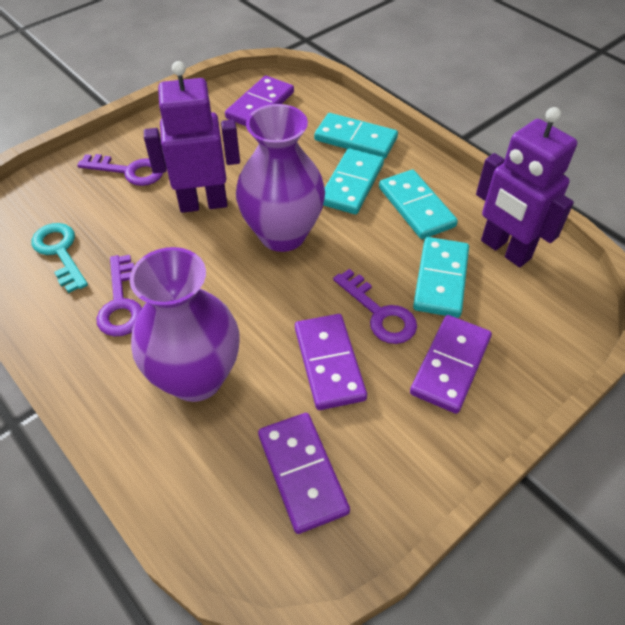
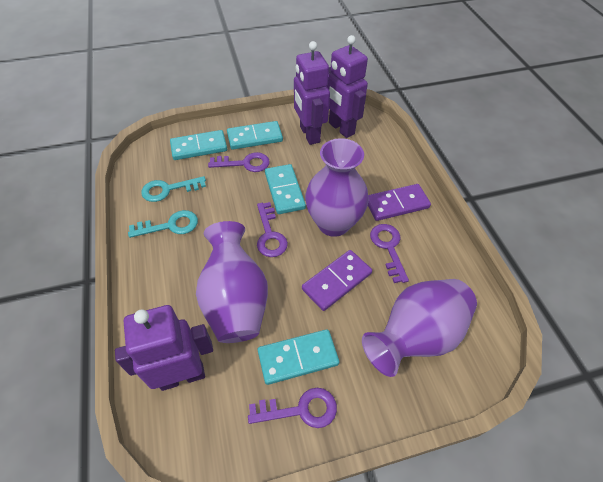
purple domino: [225,76,294,126] [258,413,350,534] [295,314,367,410] [410,315,492,414] = 4 -> [302,250,372,311] [368,184,431,221] = 2
purple key: [77,154,163,186] [96,255,142,337] [333,269,417,344] = 3 -> [208,152,270,172] [248,388,337,428] [257,202,288,257] [370,224,409,283] = 4
purple robot: [144,61,240,213] [476,107,577,267] = 2 -> [115,305,213,391] [294,41,330,145] [327,35,368,138] = 3
purple vase: [129,247,239,402] [236,104,325,252] = 2 -> [196,221,268,343] [305,138,369,237] [362,279,477,377] = 3
turquoise key: [31,223,88,293] = 1 -> [128,210,198,238] [141,176,206,202] = 2

